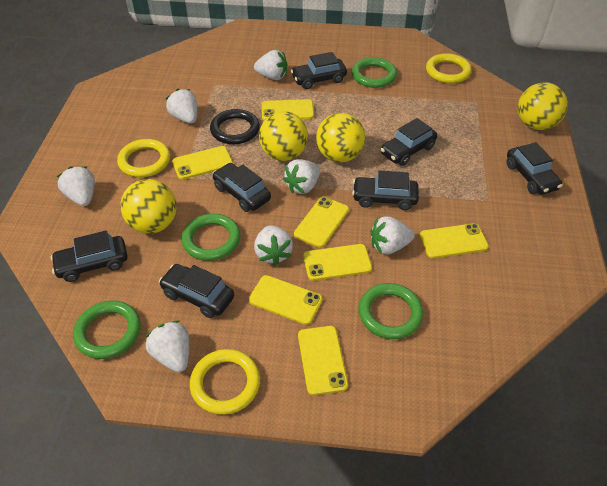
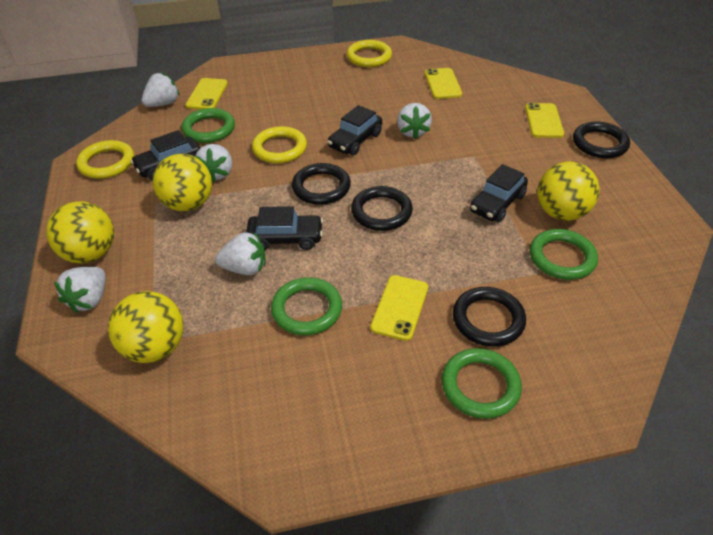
black car: [51,231,128,282] [159,264,234,318] [212,163,271,212] [291,52,347,89] [352,171,419,210] [380,118,437,166] [506,142,563,195] = 7 -> [130,130,200,180] [246,206,323,250] [327,105,382,156] [470,164,528,222] = 4
black ring: [210,109,260,144] = 1 -> [292,163,351,205] [351,186,413,231] [453,287,526,347] [573,122,630,158] = 4
white strawberry: [57,166,95,206] [145,320,189,372] [166,89,197,124] [254,50,287,80] [254,225,293,266] [283,159,320,194] [371,216,415,255] = 7 -> [54,267,105,313] [142,72,180,107] [194,144,232,182] [215,232,265,275] [397,103,432,139] = 5
yellow phone: [172,146,233,180] [249,275,323,325] [262,99,314,120] [294,197,349,248] [298,326,348,395] [303,244,372,281] [420,223,489,258] = 7 -> [185,78,228,109] [371,275,428,341] [425,68,462,99] [525,103,564,138] = 4

